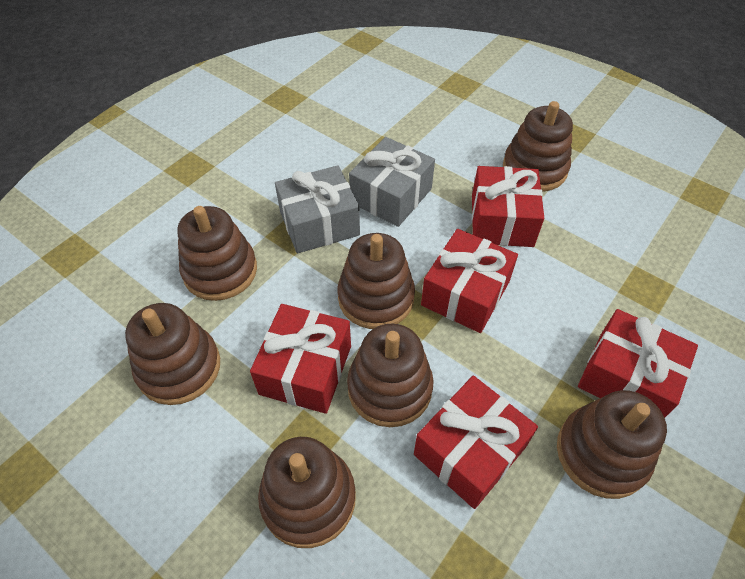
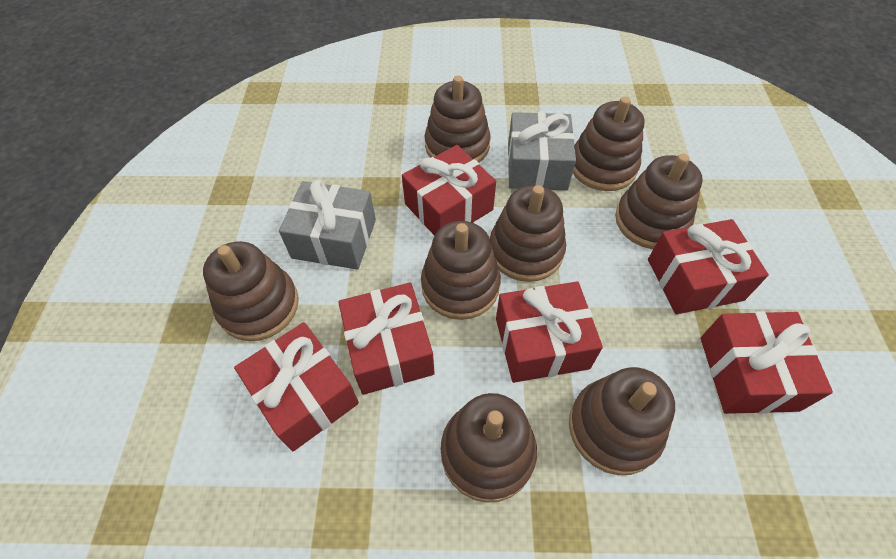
brown stacking toy: [125,303,220,405] [177,206,257,301] [258,437,356,548] [338,233,415,329] [347,324,434,427] [503,101,573,192] [557,390,667,499] = 7 -> [203,241,299,341] [421,221,501,320] [425,75,491,163] [441,393,537,503] [490,185,566,282] [569,367,675,475] [573,97,644,191] [615,153,703,249] = 8
red gift: [250,304,351,414] [414,376,538,509] [421,229,518,333] [472,166,544,247] [578,309,698,418] = 5 -> [234,322,359,451] [338,282,435,395] [402,145,496,236] [496,281,603,383] [648,219,769,314] [701,311,833,414] = 6

